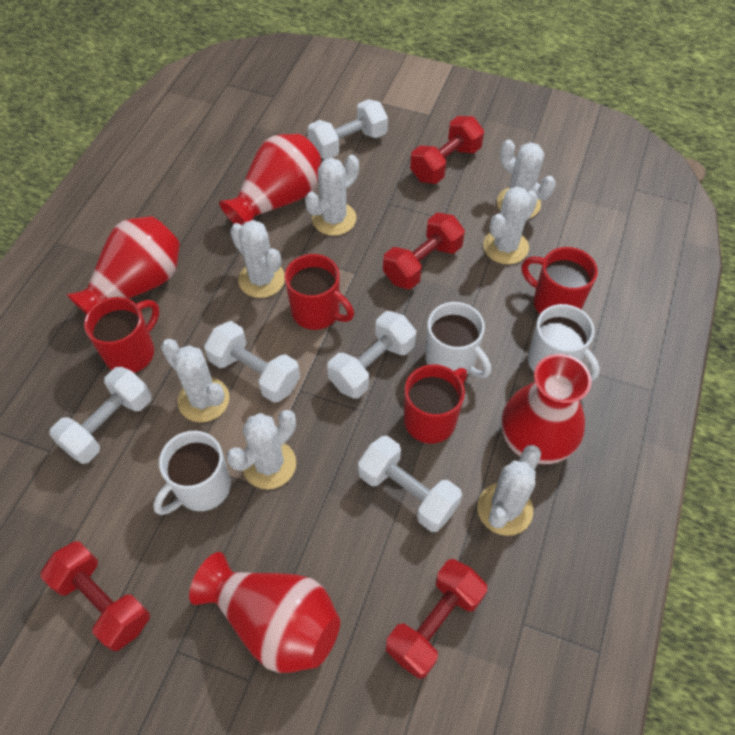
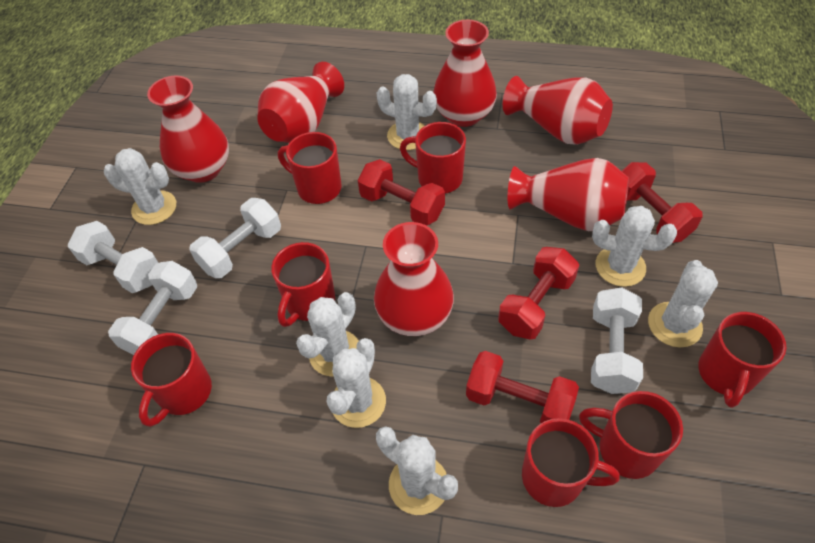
red mug: [84,297,159,373] [284,254,354,330] [404,364,467,444] [522,247,598,314] = 4 -> [131,333,212,427] [271,242,335,327] [278,132,342,204] [400,122,466,194] [522,418,620,507] [579,391,683,479] [698,312,786,408] = 7
red vase: [66,216,180,314] [189,552,340,673] [219,134,321,226] [501,354,592,464] = 4 -> [147,76,229,183] [257,62,344,143] [374,222,454,336] [433,19,497,127] [503,76,613,145] [507,158,629,231] = 6
white dumbbell: [49,367,152,464] [204,321,300,403] [308,99,388,159] [327,311,416,398] [358,436,462,532] = 5 -> [68,221,158,293] [108,261,197,355] [189,198,281,278] [591,287,643,394] = 4
white mug: [153,431,231,515] [426,302,491,378] [528,304,600,381] = 3 -> none = 0

